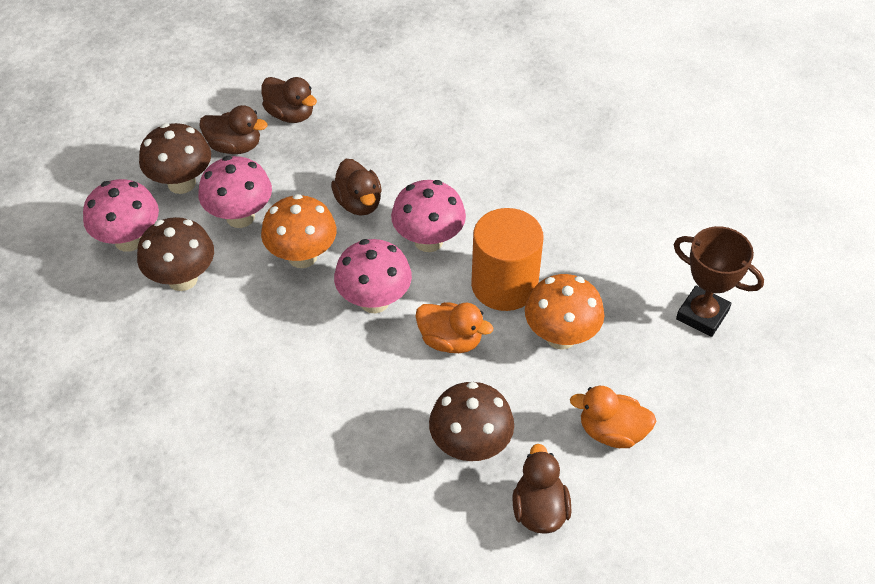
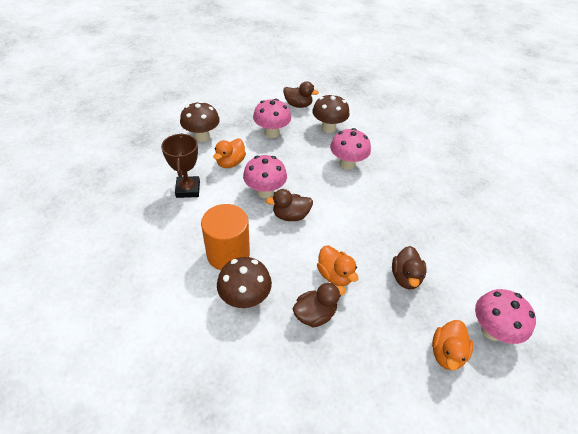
orange duck: [415,302,493,353] [570,386,656,448] = 2 -> [213,139,246,168] [317,246,358,286] [432,320,473,371] = 3
orange mushroom: [261,194,337,268] [525,274,604,350] = 2 -> none = 0

